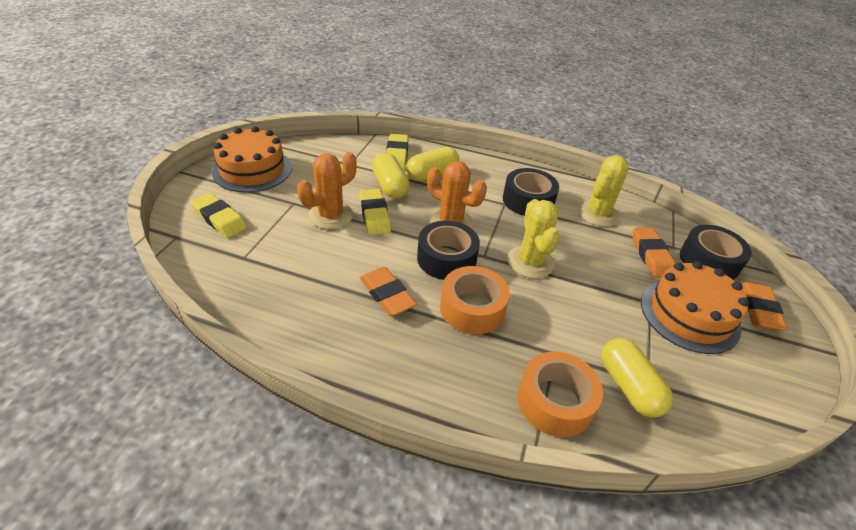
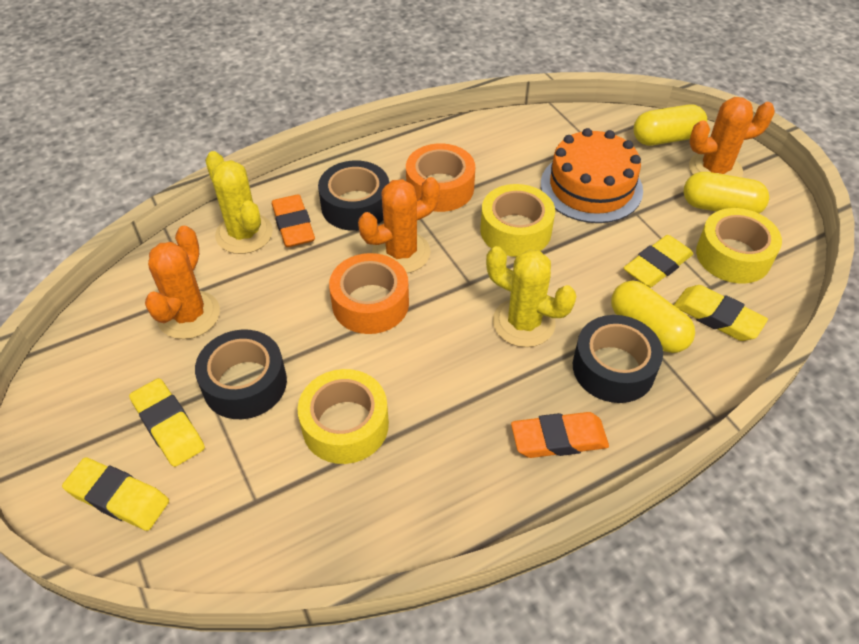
orange cactus: [297,152,356,229] [427,161,487,228] = 2 -> [145,226,220,339] [358,177,440,273] [689,97,775,177] = 3
orange cake: [212,126,292,192] [641,261,750,354] = 2 -> [541,128,643,223] = 1
orange eraser: [360,267,417,316] [633,228,676,278] [741,282,788,331] = 3 -> [272,194,315,247] [511,412,609,458] = 2
yellow eraser: [191,193,247,238] [359,189,391,235] [386,134,409,170] = 3 -> [62,457,169,531] [129,378,205,467] [624,235,693,288] [674,285,768,341] = 4
yellow tape: none = 0 -> [297,369,389,464] [480,184,555,257] [696,208,782,284] = 3

